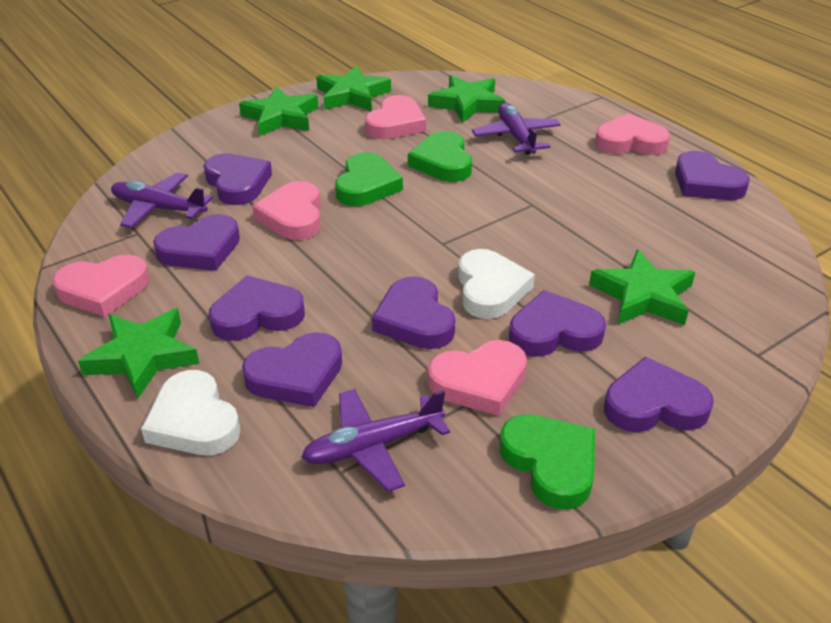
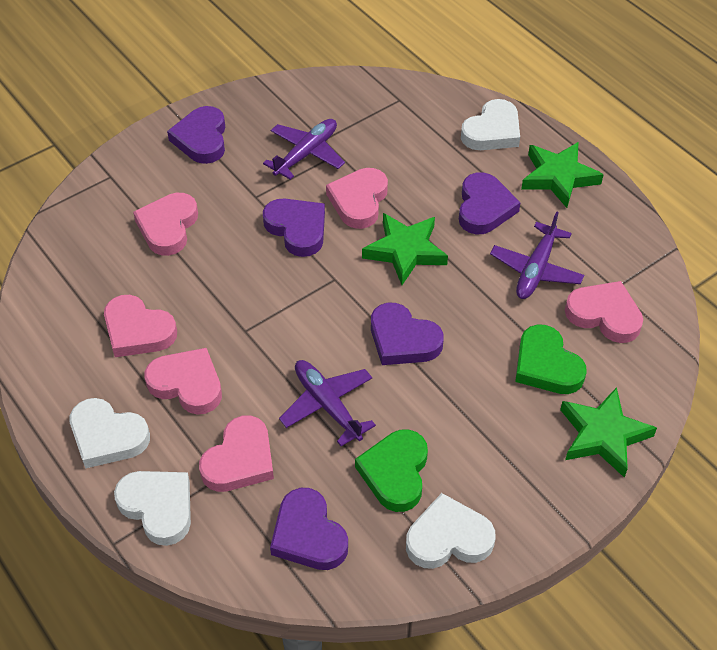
green heart: [335,153,403,206] [408,131,472,182] [500,414,595,509] = 3 -> [355,429,428,512] [515,325,587,394] = 2
green star: [78,308,199,398] [239,87,318,136] [316,66,391,111] [428,75,505,123] [589,249,695,325] = 5 -> [362,213,448,285] [521,142,604,208] [560,387,657,478] = 3
pink heart: [52,255,150,317] [252,181,321,240] [365,95,426,139] [428,340,527,416] [595,113,670,155] = 5 -> [104,295,177,357] [133,193,198,256] [144,348,222,415] [199,416,274,492] [326,168,388,229] [565,281,643,343] = 6
purple heart: [153,214,240,271] [204,153,272,205] [209,275,305,341] [242,332,342,407] [372,276,455,349] [509,290,606,357] [604,356,714,432] [675,151,750,200] = 8 -> [167,106,225,164] [263,198,325,257] [270,488,348,570] [371,303,444,365] [459,172,521,235] = 5
white heart: [141,370,241,455] [458,249,535,319] = 2 -> [70,398,150,469] [114,471,191,546] [406,493,496,569] [461,99,520,150] = 4

